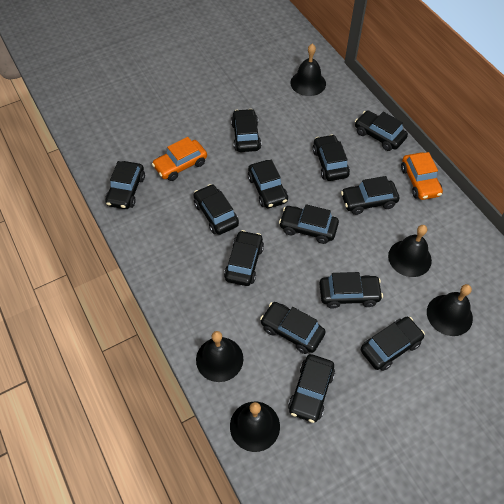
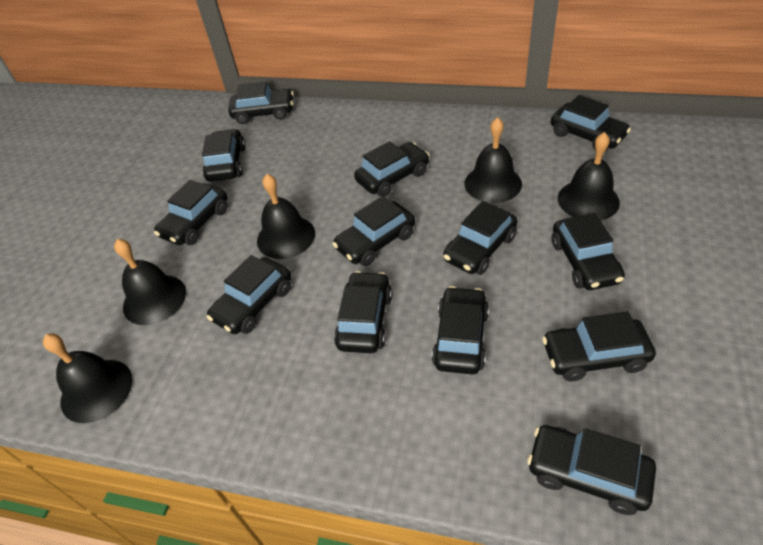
orange car: [152,137,207,181] [401,152,443,200] = 2 -> none = 0

